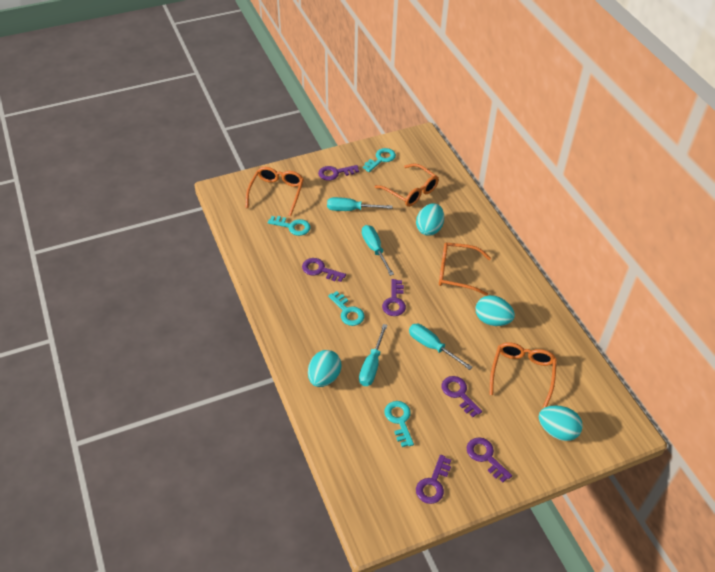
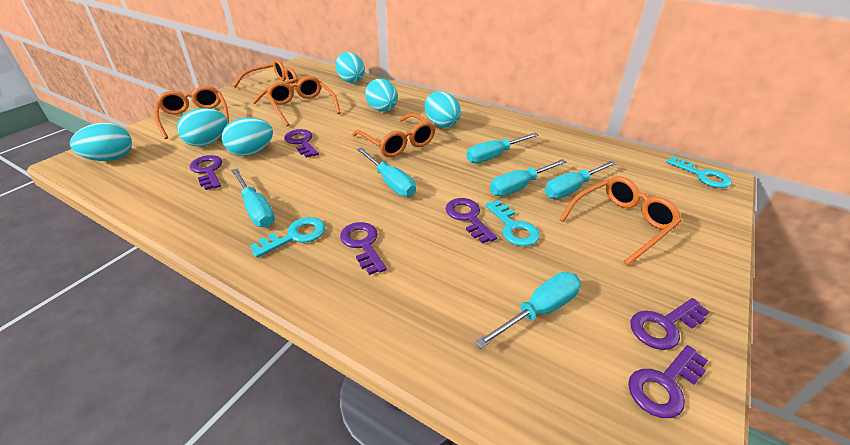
orange glasses: [246,167,304,216] [375,163,439,207] [439,243,491,296] [490,342,557,408] = 4 -> [154,86,229,139] [233,59,298,104] [266,76,341,126] [352,113,435,157] [560,176,682,265] = 5
turquoise egg: [308,350,341,387] [416,203,444,236] [475,295,515,326] [539,405,583,441] = 4 -> [70,122,132,161] [177,108,227,147] [222,118,273,156] [335,52,365,83] [365,79,398,112] [425,91,461,128] = 6
turquoise key: [268,216,311,236] [328,291,365,326] [363,148,396,172] [385,401,414,447] = 4 -> [250,217,325,258] [485,200,540,246] [666,156,732,188] = 3
turquoise screwdriver: [327,197,393,211] [359,324,388,386] [362,225,394,276] [409,324,472,370] = 4 -> [231,168,275,227] [357,147,416,197] [466,133,539,163] [475,272,581,349] [490,159,567,196] [545,161,616,199] = 6

